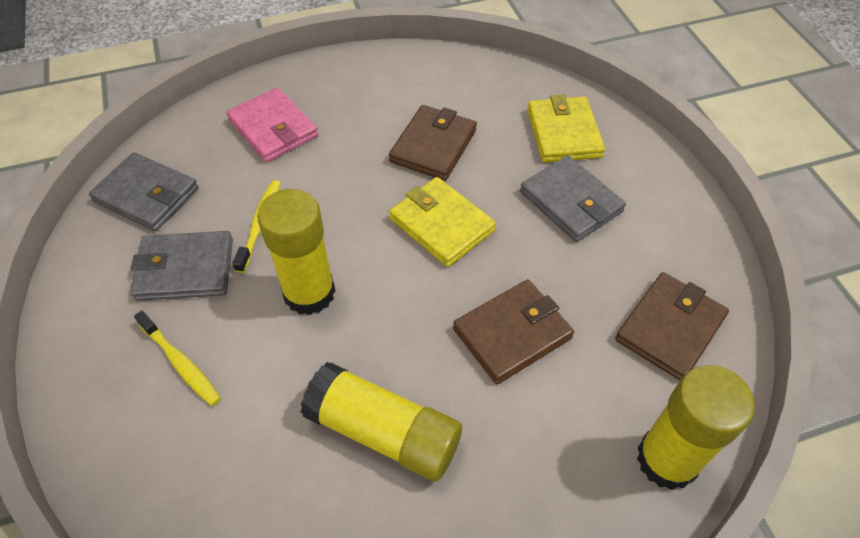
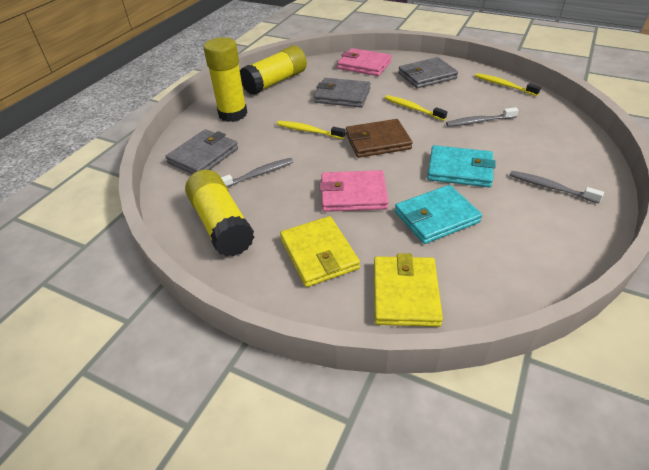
brown wallet: [389,105,477,181] [453,279,574,384] [615,272,729,380] = 3 -> [346,119,412,158] = 1
grey toothbrush: none = 0 -> [221,158,294,188] [446,107,519,127] [509,171,604,203] = 3
pink wallet: [226,87,318,162] = 1 -> [320,170,389,212] [337,48,392,76] = 2
turquoise wallet: none = 0 -> [395,185,482,244] [427,145,496,187] = 2
yellow toothbrush: [134,311,221,406] [232,180,281,273] = 2 -> [277,121,345,139] [385,95,447,121] [475,73,541,96] = 3

